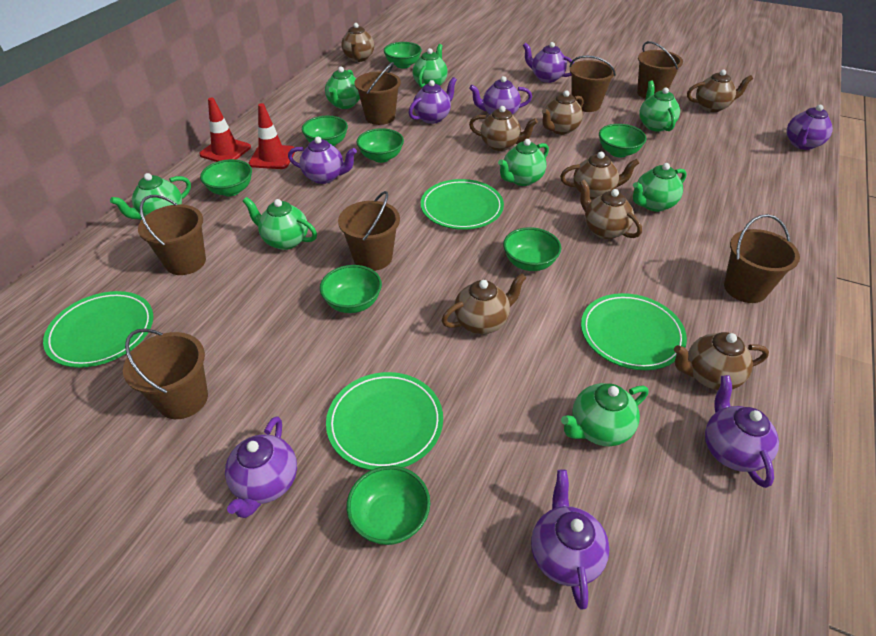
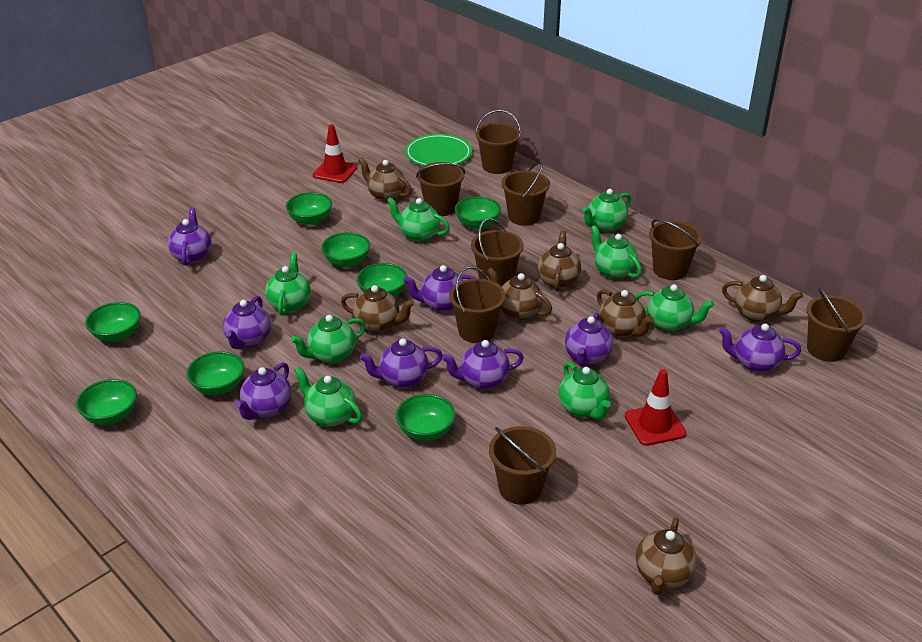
brown bucket: [123,329,208,419] [138,195,206,275] [338,191,400,271] [355,62,401,125] [569,55,616,112] [637,41,683,99] [724,214,800,303] = 7 -> [416,162,465,216] [449,266,506,343] [471,218,524,286] [475,110,521,174] [489,426,556,505] [501,162,550,226] [649,219,702,280] [806,288,867,362] = 8
brown teapot: [341,23,374,62] [442,273,526,334] [469,106,538,151] [542,90,583,135] [560,152,639,200] [579,180,642,239] [674,332,769,390] [687,70,753,112] = 8 -> [341,285,414,333] [359,157,412,202] [487,268,552,320] [537,231,581,291] [597,289,654,338] [635,518,697,595] [722,275,803,322] = 7
green plate: [43,291,154,368] [326,372,443,470] [421,179,504,230] [581,293,687,370] = 4 -> [405,134,472,166] = 1

